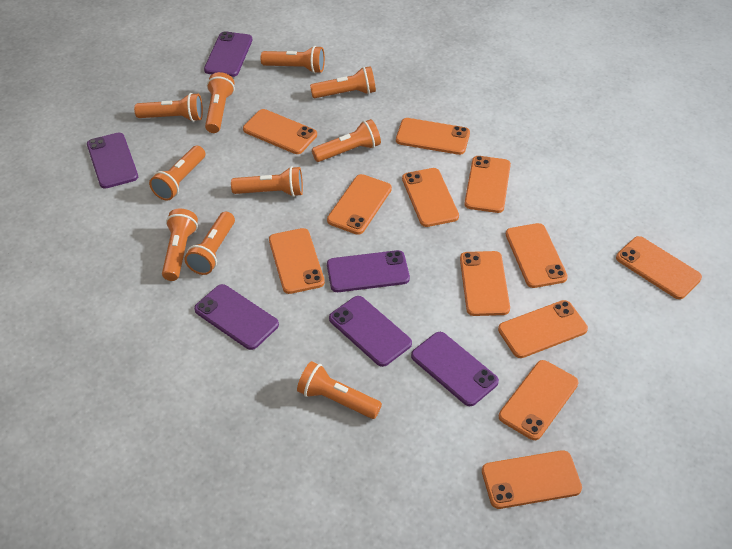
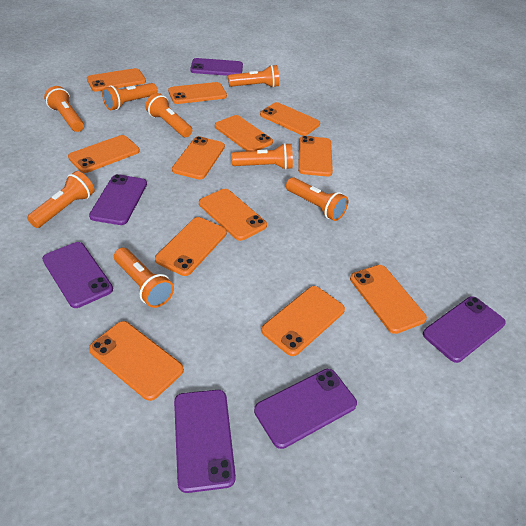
orange flashlight: [134,93,203,122] [149,146,205,201] [162,209,198,281] [184,212,235,275] [205,72,235,133] [231,166,303,197] [261,46,325,74] [297,361,382,419] [310,66,376,98] [312,119,381,162] = 10 -> [27,171,94,228] [44,86,84,132] [102,83,157,110] [114,248,174,308] [145,93,192,137] [228,65,279,88] [231,143,293,170] [286,177,348,221] = 8

